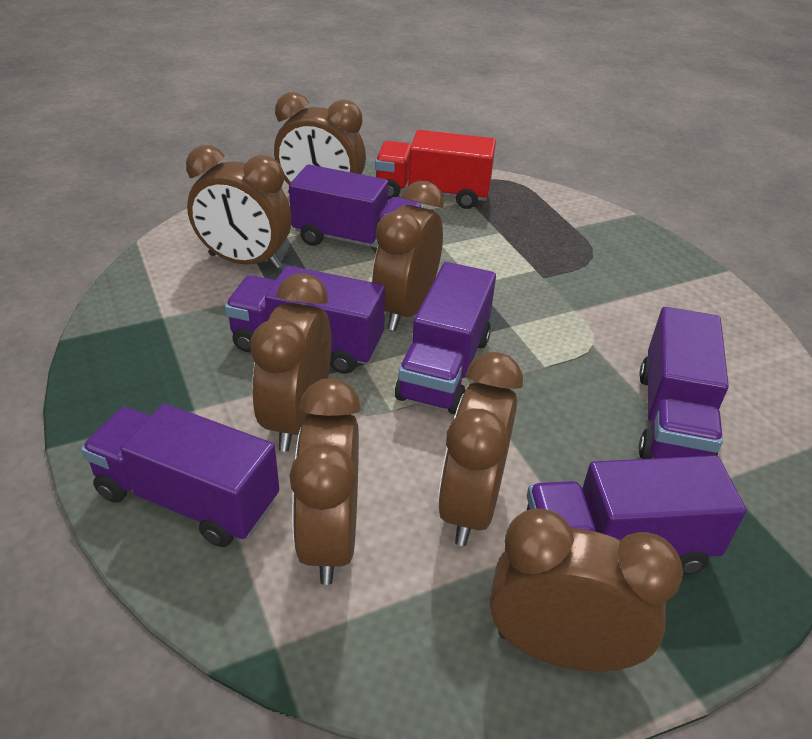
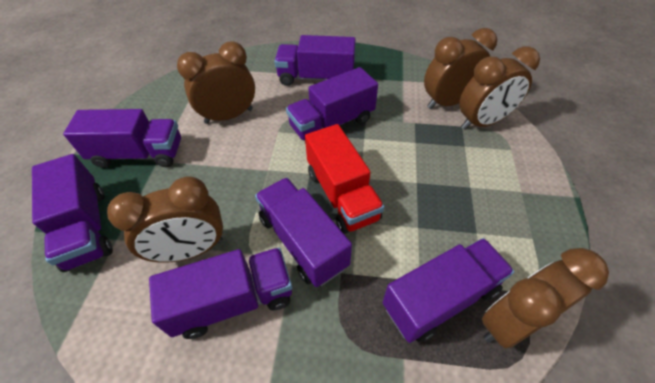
brown clock: [186,145,292,269] [250,273,331,452] [274,92,366,192] [289,379,361,585] [372,181,444,331] [438,352,523,546] [489,509,683,671] = 7 -> [107,176,223,263] [177,41,255,124] [424,28,497,109] [459,46,540,130] [482,248,609,349] = 5
purple truck: [81,403,279,547] [225,266,385,374] [289,164,424,248] [395,262,496,415] [526,456,746,575] [639,307,729,459] = 6 -> [32,154,113,272] [63,109,181,168] [149,248,292,339] [255,178,352,287] [274,35,356,86] [286,67,378,141] [382,238,514,343] = 7

